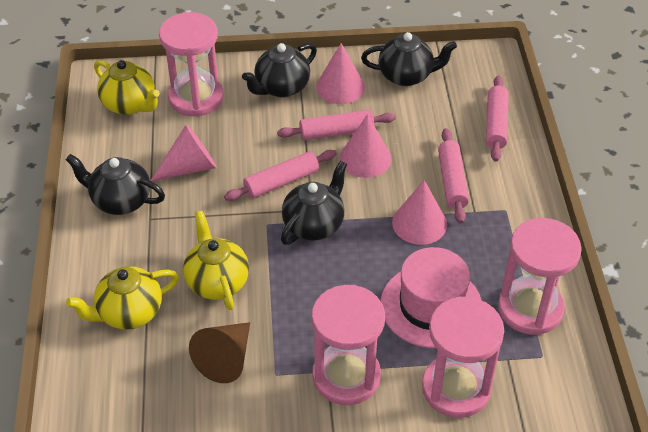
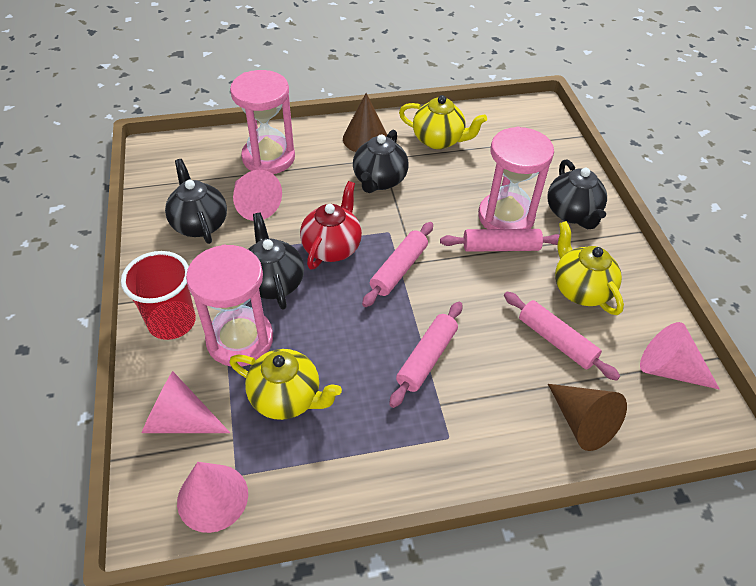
brown cone: [189,322,250,383] = 1 -> [343,93,387,152] [548,384,627,451] = 2
pink hat: [381,247,481,348] = 1 -> none = 0
pink hourglass: [159,12,223,117] [312,285,385,405] [422,297,504,418] [498,218,582,335] = 4 -> [186,245,273,367] [230,70,295,174] [478,127,554,229] = 3
red cup: none = 0 -> [121,251,196,340] = 1
red teapot: none = 0 -> [300,181,362,269] = 1

